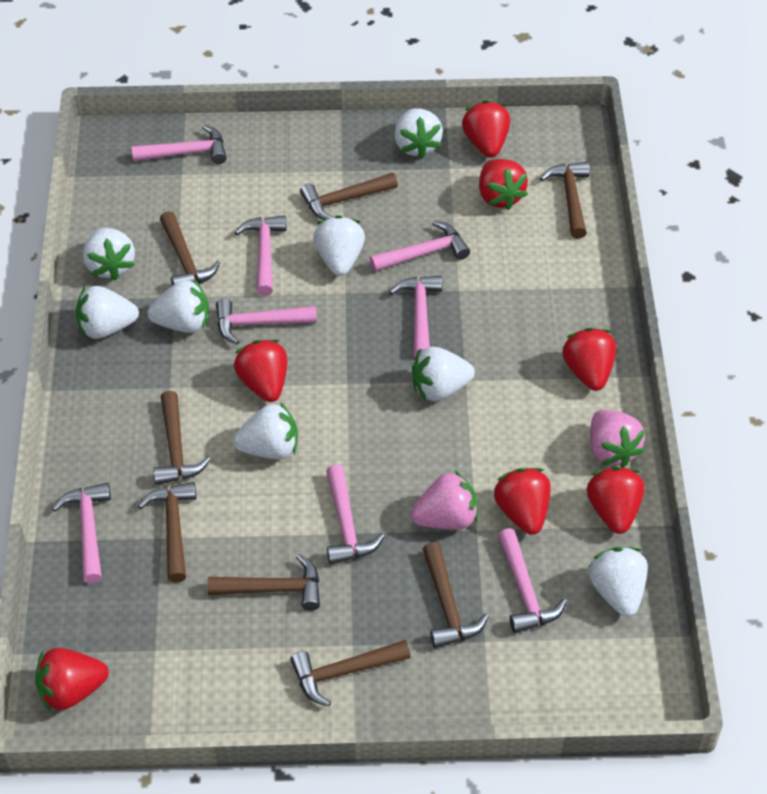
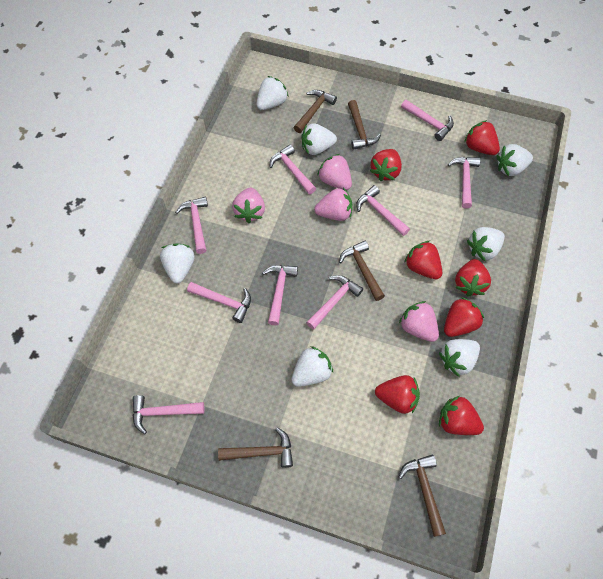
brown hammer: [138,482,196,583] [153,391,211,485] [160,211,220,286] [207,554,320,611] [290,640,411,706] [300,173,398,220] [423,542,489,648] [540,162,590,239] = 8 -> [218,427,293,468] [294,90,337,133] [339,240,385,301] [348,100,381,150] [399,454,446,537] = 5
pink hammer: [52,483,111,584] [132,125,227,164] [216,298,317,345] [234,215,286,296] [326,464,385,564] [370,221,470,272] [389,276,442,358] [498,528,567,633] = 8 -> [133,395,204,434] [175,197,208,254] [187,282,251,323] [262,265,298,326] [270,145,316,194] [306,275,363,330] [356,185,410,236] [401,100,454,141] [448,157,480,209] = 9
pink strawberry: [411,471,478,529] [590,410,645,468] = 2 -> [232,188,265,223] [314,188,352,221] [317,154,352,190] [399,301,439,342] = 4
white strawberry: [76,286,139,339] [83,228,135,281] [147,279,209,333] [233,402,298,459] [313,215,365,276] [394,108,443,159] [412,347,475,401] [589,547,648,617] = 8 -> [160,243,195,283] [256,76,289,110] [292,346,333,387] [302,123,337,155] [439,339,480,377] [467,227,505,261] [497,144,533,176] = 7

